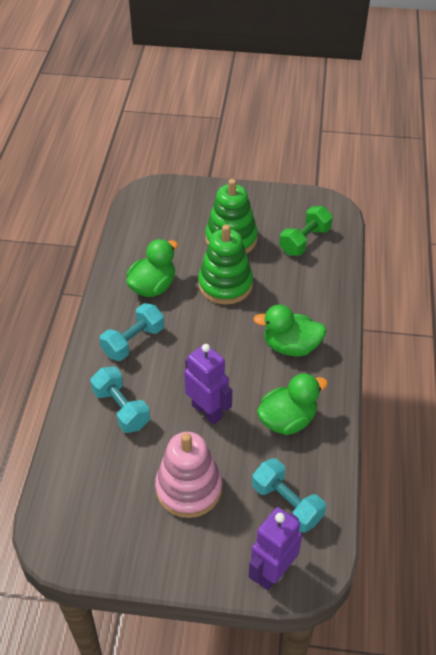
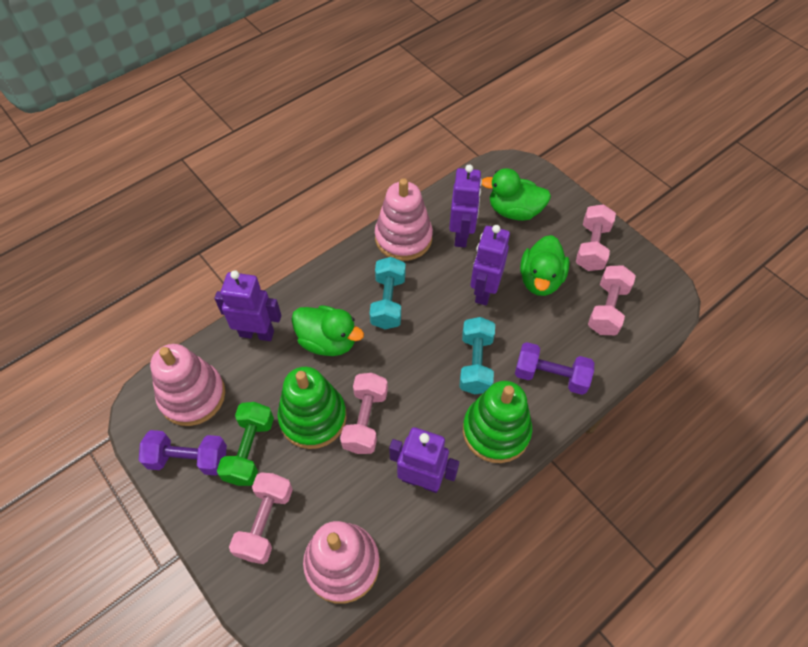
pink dumbbell: none = 0 -> [229,472,293,564] [340,373,388,454] [576,204,616,271] [588,265,636,335] = 4
pink stacking toy: [155,432,222,518] = 1 -> [150,344,225,426] [303,521,380,604] [375,178,433,261] = 3
purple dumbbell: none = 0 -> [139,430,227,476] [515,342,594,395] = 2
purple robot: [184,344,232,425] [248,507,302,590] = 2 -> [214,270,281,341] [389,427,459,493] [449,164,482,247] [470,225,510,305] = 4
turquoise dumbbell: [90,366,150,433] [100,303,164,361] [252,458,326,532] = 3 -> [369,257,406,329] [459,317,495,394] = 2

